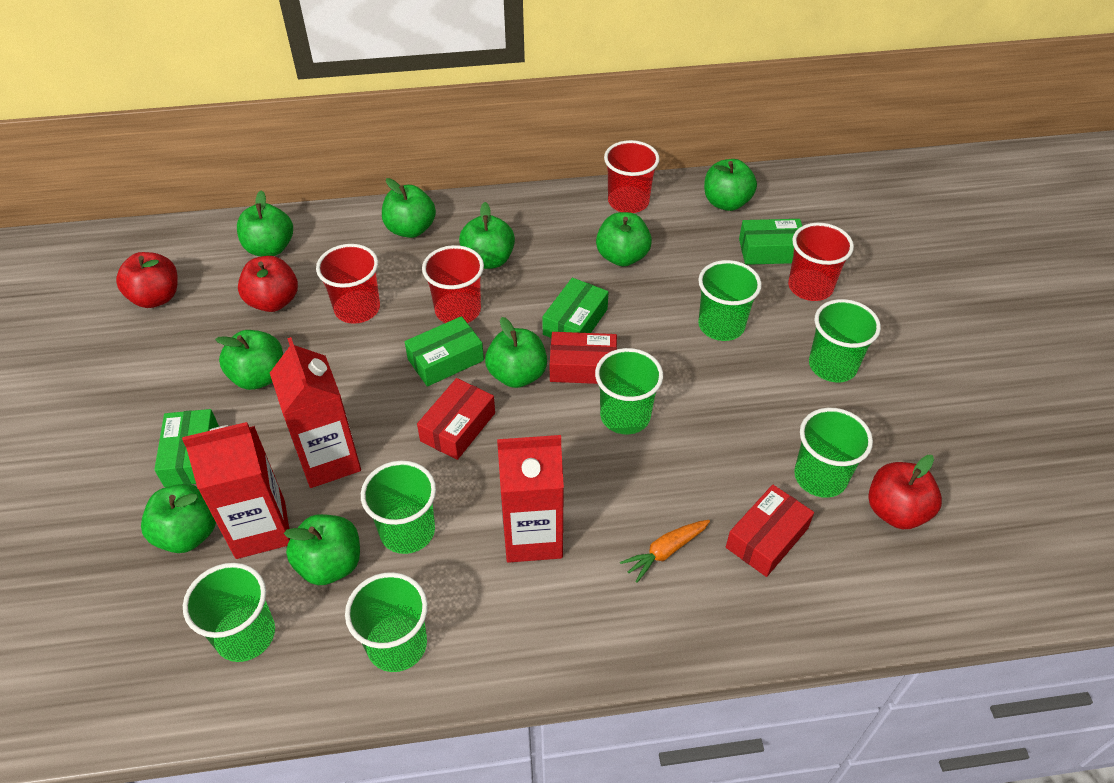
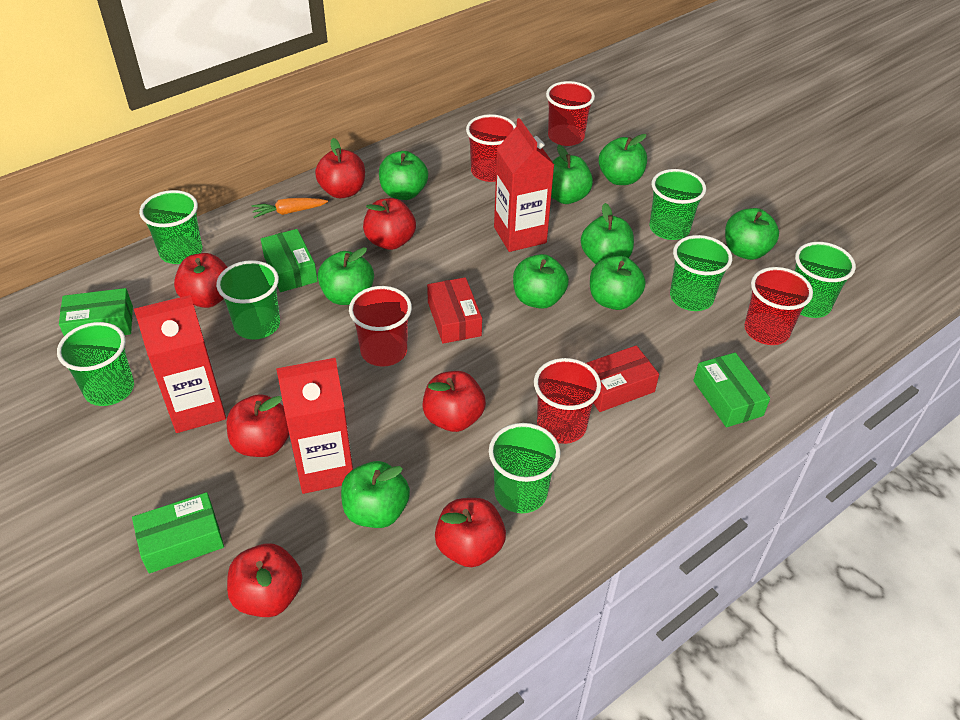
red apple: [116,252,178,308] [238,256,298,312] [868,455,942,529] = 3 -> [174,253,227,308] [227,394,289,457] [227,544,302,617] [315,138,365,198] [363,198,416,250] [423,371,486,432] [435,498,506,567] = 7
red box: [417,378,495,460] [550,332,617,384] [726,485,814,577] = 3 -> [427,277,482,344] [586,345,659,412] = 2
red cup: [316,244,380,324] [422,245,484,323] [604,140,660,213] [788,223,854,301] = 4 -> [349,286,412,366] [466,114,516,182] [534,358,601,444] [546,81,595,146] [744,267,813,345] = 5

